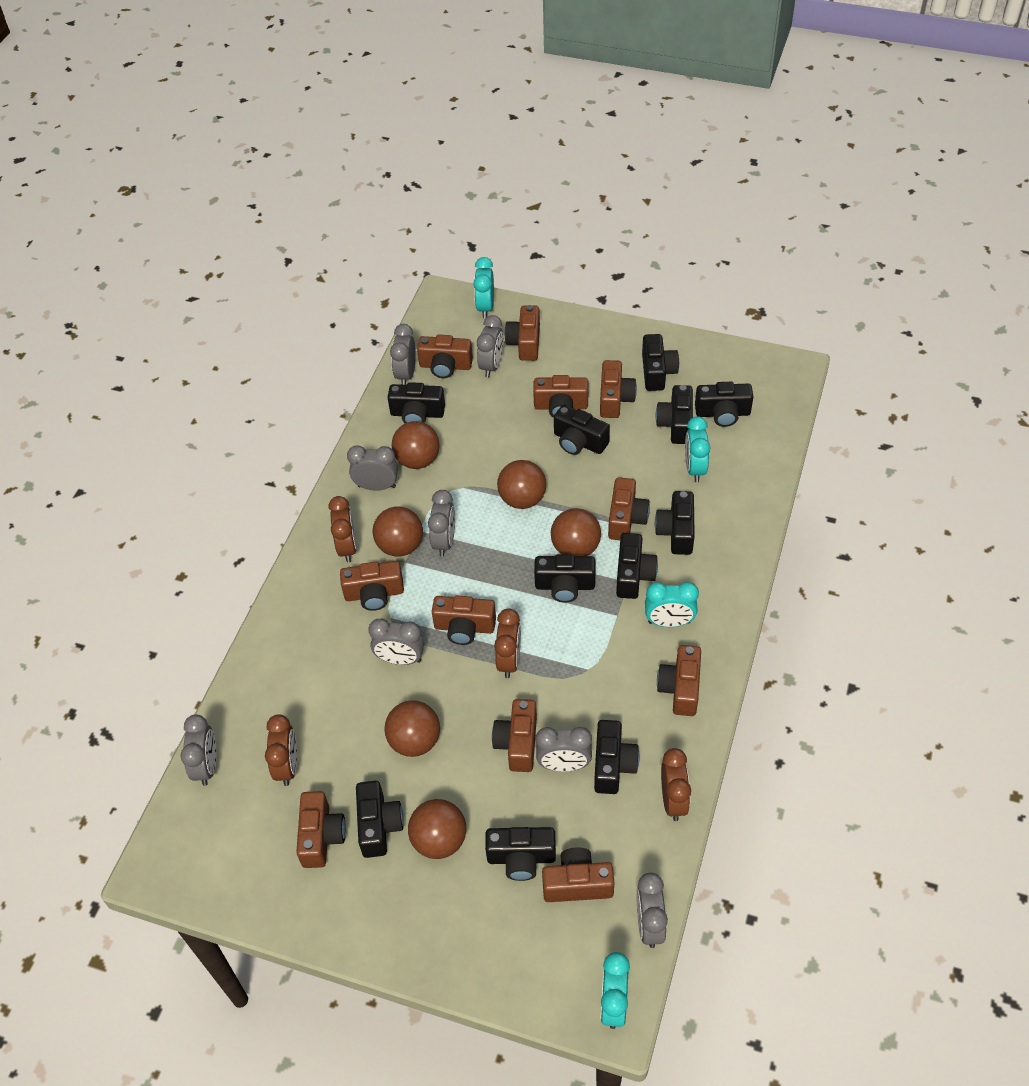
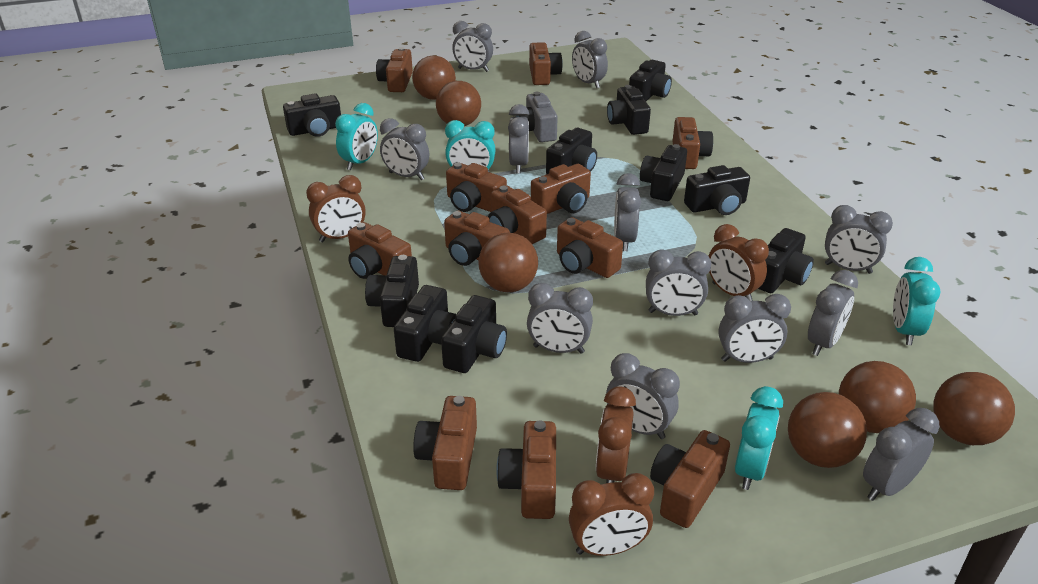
black camera: [356,781,404,858] [388,382,445,423] [485,827,556,881] [534,554,595,603] [554,405,610,455] [594,720,639,794] [616,533,658,599] [642,334,679,391] [655,491,695,555] [656,385,693,444] [695,382,753,427] = 11 -> [283,94,341,137] [365,255,419,327] [394,285,456,362] [441,295,507,373] [546,128,597,174] [607,85,651,135] [629,60,672,101] [640,144,687,201] [684,165,750,215] [758,228,814,293] = 10
brown camera: [296,791,346,868] [340,561,404,611] [417,335,473,378] [432,596,496,645] [492,699,537,772] [505,305,540,361] [533,375,588,418] [542,847,614,902] [600,360,637,418] [608,477,650,540] [657,645,701,716] = 11 -> [348,222,412,279] [376,47,413,92] [413,396,477,490] [444,211,510,266] [446,163,507,212] [488,186,547,244] [496,421,556,519] [529,42,563,85] [531,164,591,214] [557,217,623,278] [650,430,730,528] [673,117,713,169] = 12
grey camera: none = 0 -> [516,92,558,142] = 1
grey clock: [180,714,217,786] [347,446,398,491] [368,619,424,665] [390,324,416,385] [428,490,455,557] [477,315,504,378] [536,727,592,772] [636,873,668,948] = 8 -> [380,118,429,180] [452,21,493,72] [508,104,529,173] [527,283,593,354] [572,31,608,88] [606,353,680,439] [614,173,641,251] [646,249,711,316] [718,294,791,363] [808,270,858,356] [825,205,893,274] [863,408,940,501] = 12

